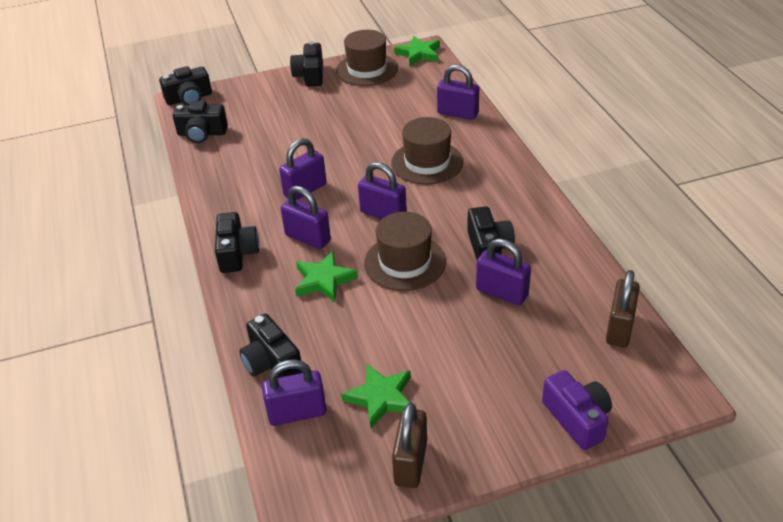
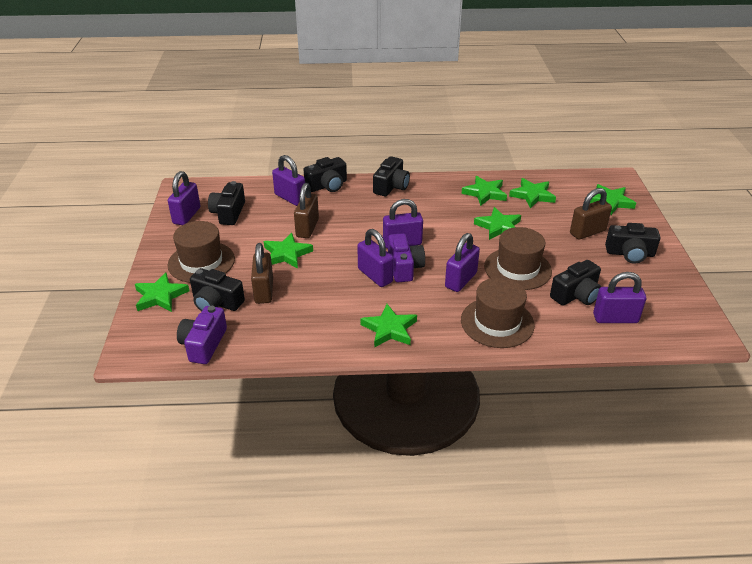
brown padlock: [392,403,427,488] [606,270,640,347] = 2 -> [251,243,273,304] [294,183,319,238] [570,188,612,240] = 3
green star: [295,251,358,302] [341,364,411,428] [394,36,440,66] = 3 -> [135,272,189,312] [264,233,313,269] [361,304,417,348] [461,176,507,206] [474,207,521,240] [509,178,556,208] [590,184,636,215] = 7
purple camera: [542,370,612,450] = 1 -> [177,306,227,364] [388,233,425,282] = 2

